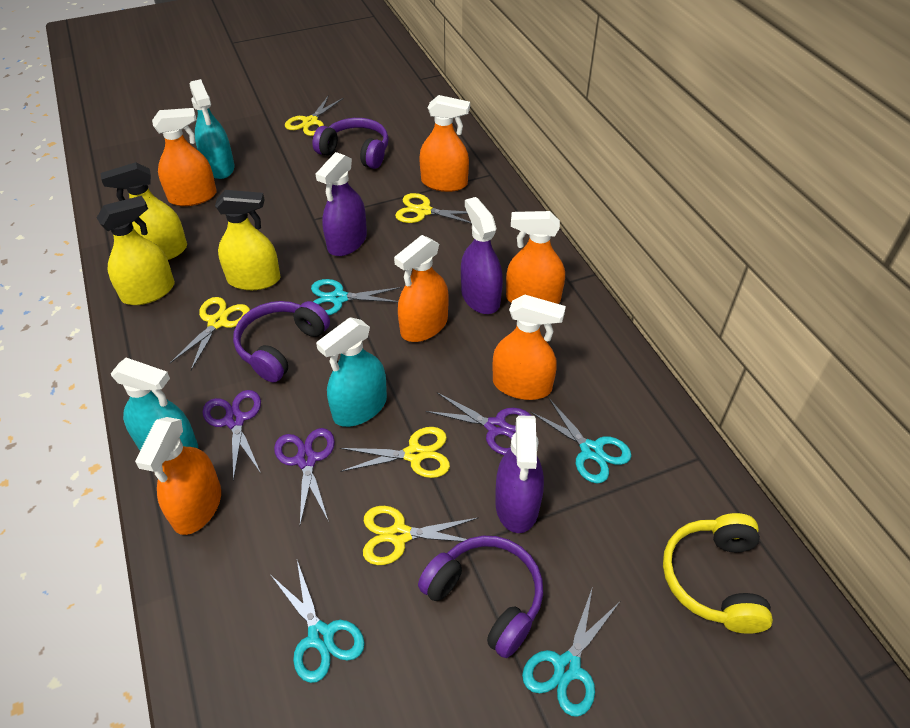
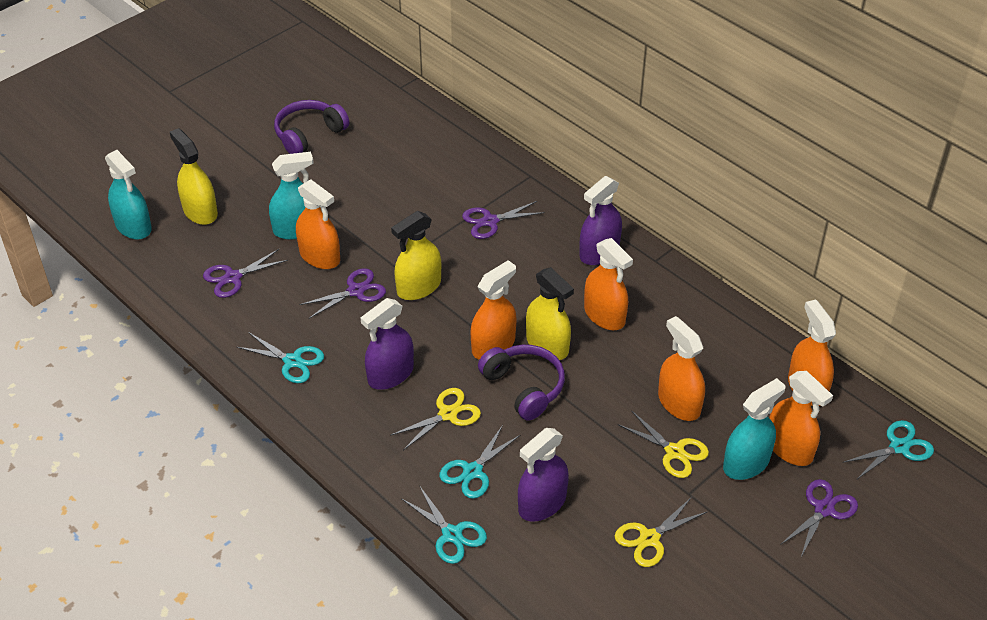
purple headphones: [233,301,330,382] [312,118,389,169] [418,536,543,658] = 3 -> [274,100,349,154] [478,345,565,420] = 2
purple scissors: [203,390,261,481] [274,428,335,524] [426,392,531,455] = 3 -> [203,249,288,298] [299,268,386,319] [462,201,545,239] [780,479,858,557] = 4
yellow headphones: [663,513,773,634] = 1 -> none = 0
yellow scissors: [170,297,250,370] [285,95,344,136] [340,427,450,478] [363,506,479,565] [395,193,472,224] = 5 -> [390,388,481,450] [615,497,708,567] [618,411,709,478] = 3

